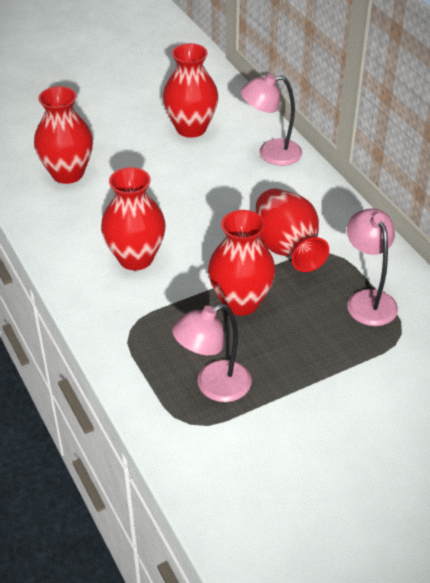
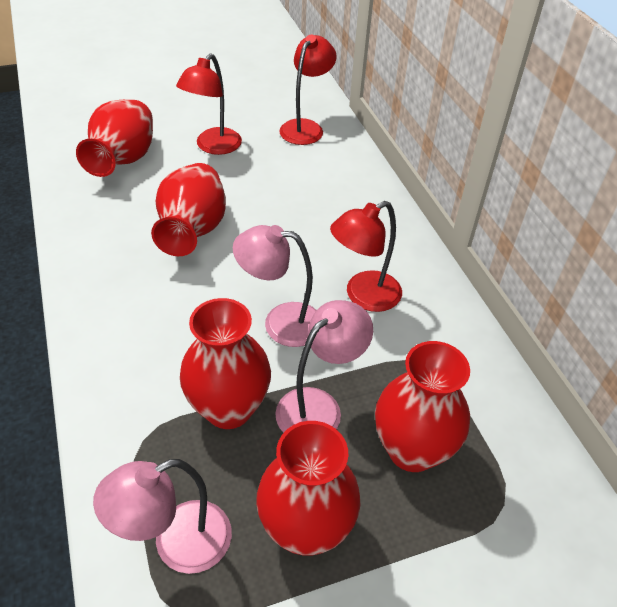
red lamp: none = 0 -> [176,54,242,155] [279,35,337,145] [330,201,402,312] = 3

